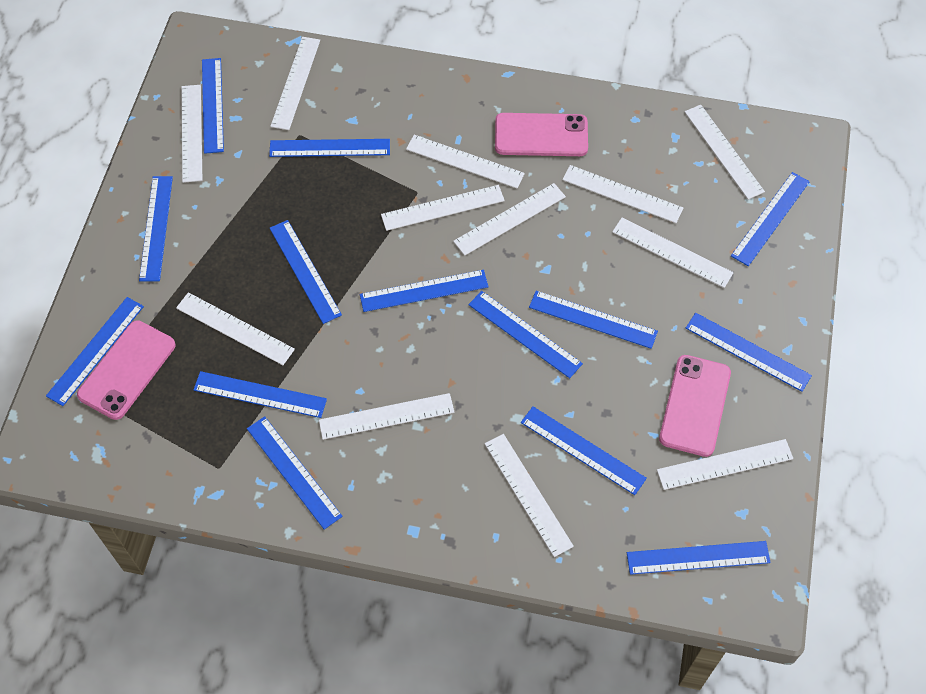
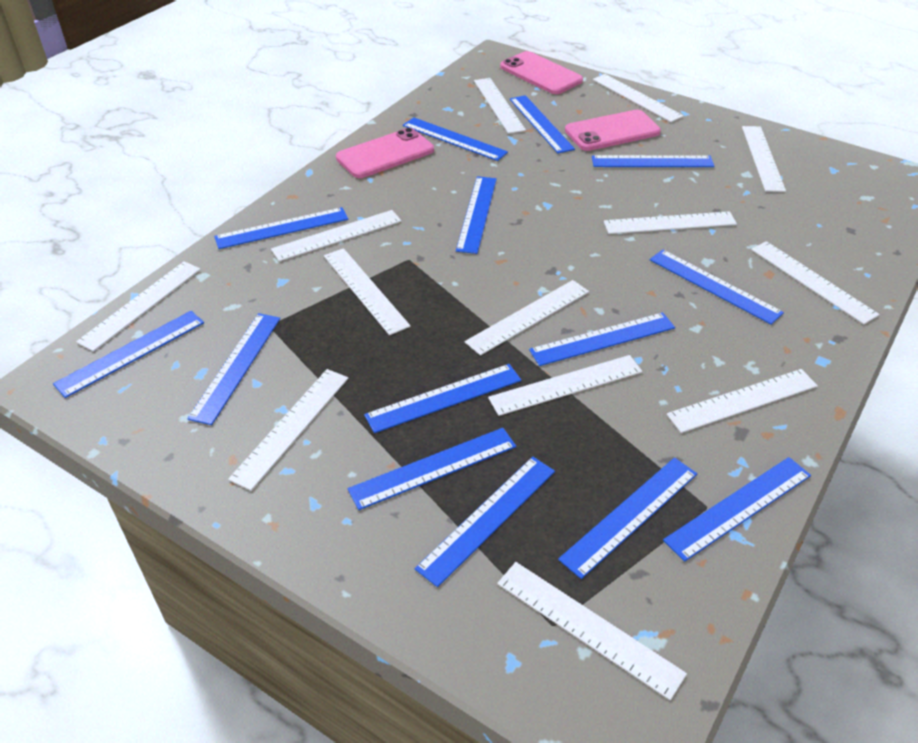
white ruler: [176,292,295,365] [181,85,202,183] [270,37,320,130] [319,393,454,440] [381,185,505,231] [406,135,525,188] [453,183,566,256] [485,434,574,557] [562,165,683,223] [612,218,734,288] [657,439,793,490] [685,105,765,200] = 12 -> [76,261,201,352] [228,369,348,491] [271,210,401,261] [324,248,411,335] [465,280,589,356] [474,78,526,134] [488,355,642,416] [497,562,687,700] [593,74,684,122] [604,211,737,234] [667,369,818,433] [742,126,786,192] [751,241,880,324] = 13

